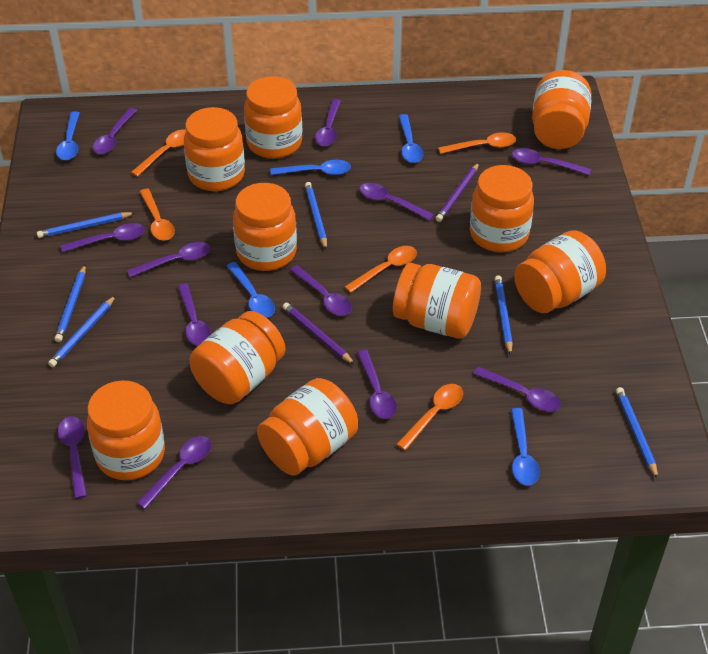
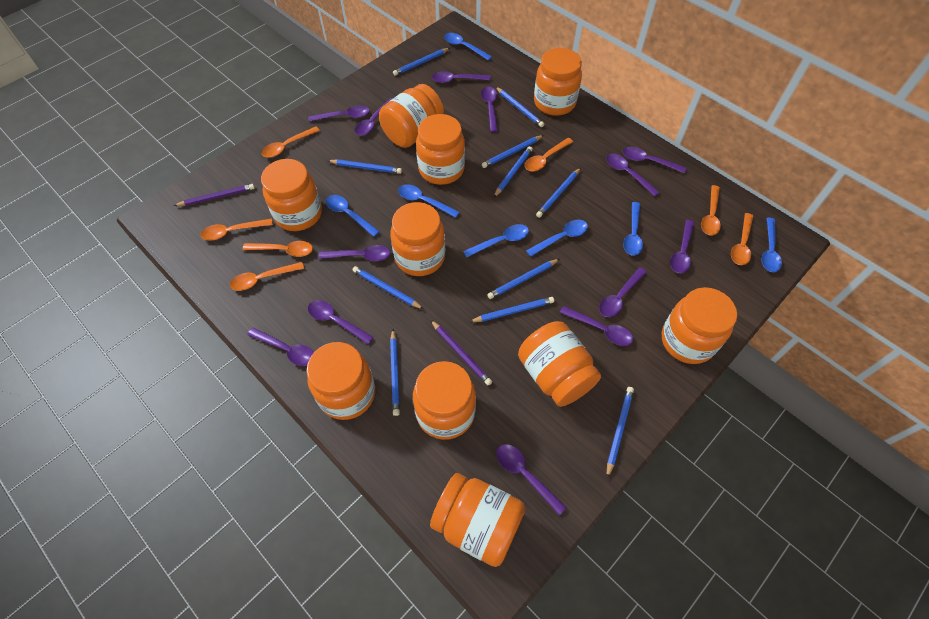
blue pencil: [37,212,134,238] [48,295,116,367] [54,265,86,342] [305,182,327,250] [494,275,513,356] [616,387,658,479] = 6 -> [328,159,402,174] [352,266,423,309] [390,329,400,416] [393,48,450,76] [469,297,554,322] [482,135,544,168] [487,259,559,299] [493,146,533,198] [496,87,544,127] [536,168,581,218] [607,387,634,478] = 11
blue spoon: [56,112,80,160] [227,262,275,318] [271,160,351,175] [399,114,423,163] [511,408,540,486] = 5 -> [326,195,380,237] [398,184,459,218] [444,33,492,61] [463,224,529,258] [526,219,588,257] [623,202,643,255] [761,218,782,272] = 7
orange spoon: [131,129,186,177] [140,189,175,241] [345,246,417,293] [396,384,463,450] [438,132,516,154] = 5 -> [200,218,273,240] [230,262,304,291] [243,241,313,257] [262,127,320,158] [525,138,573,171] [701,185,721,236] [731,213,753,265] = 7
purple spoon: [58,416,87,499] [60,223,145,253] [93,108,137,154] [127,242,211,277] [137,436,212,509] [177,284,211,346] [290,265,352,316] [315,99,341,146] [357,350,397,419] [359,183,434,221] [473,367,561,411] [512,148,591,175] = 12 -> [247,327,314,366] [308,105,370,122] [308,300,374,344] [319,245,390,261] [355,98,392,136] [432,71,491,83] [481,87,498,132] [496,444,567,516] [560,306,633,346] [599,267,647,317] [606,154,660,197] [623,147,686,173] [670,220,694,273] = 13

